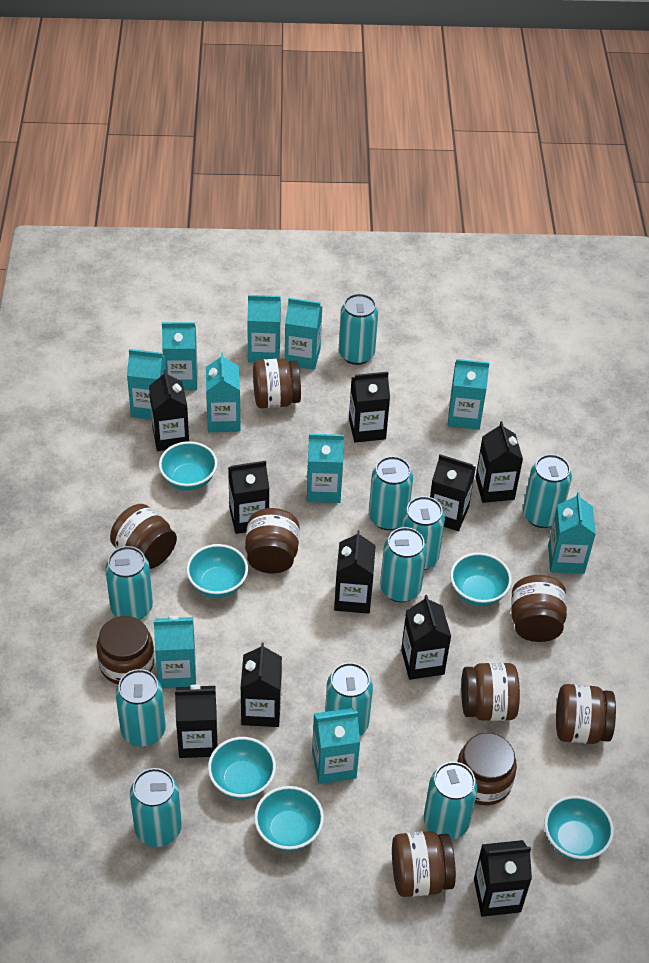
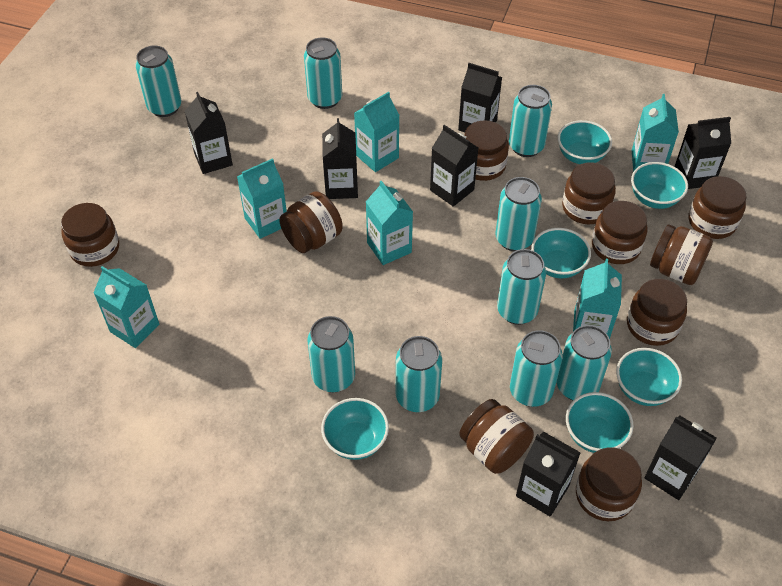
black carton: [149,369,189,451] [175,684,217,758] [228,461,269,534] [240,643,282,727] [334,530,376,614] [349,372,390,443] [401,595,451,680] [430,454,476,531] [474,840,532,917] [476,421,523,503] = 10 -> [185,92,233,174] [322,118,358,199] [430,125,478,207] [458,63,502,132] [516,432,581,516] [644,416,717,500] [674,117,731,189] = 7
brown jar: [96,616,155,684] [110,504,177,569] [245,508,300,574] [253,358,301,408] [392,831,456,897] [457,733,517,805] [461,663,520,721] [511,575,567,642] [556,684,616,744] = 9 -> [61,203,119,267] [279,191,343,253] [459,399,534,474] [465,120,509,181] [562,162,616,224] [576,447,642,521] [592,201,648,264] [627,279,687,346] [650,224,713,285] [688,176,747,239] = 10
turquoise can: [105,546,153,620] [116,669,166,747] [130,768,182,847] [325,663,373,736] [339,294,378,365] [369,456,413,530] [380,527,427,602] [401,496,445,570] [424,762,478,840] [523,454,572,528] = 10 -> [136,46,181,117] [304,37,342,109] [307,316,355,392] [396,336,442,412] [495,177,542,251] [497,249,546,325] [509,85,552,157] [510,330,563,407] [557,325,612,400] = 9
turquoise carton: [127,349,167,420] [154,616,196,689] [162,322,198,390] [206,352,241,432] [247,295,281,363] [285,298,322,370] [307,434,344,503] [312,708,360,784] [448,359,490,430] [548,492,596,574] = 10 -> [93,266,159,348] [237,158,287,239] [354,92,400,172] [366,180,413,265] [573,259,622,339] [632,94,679,172] = 6

